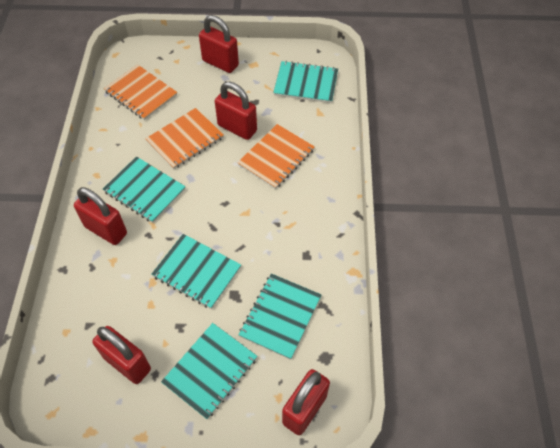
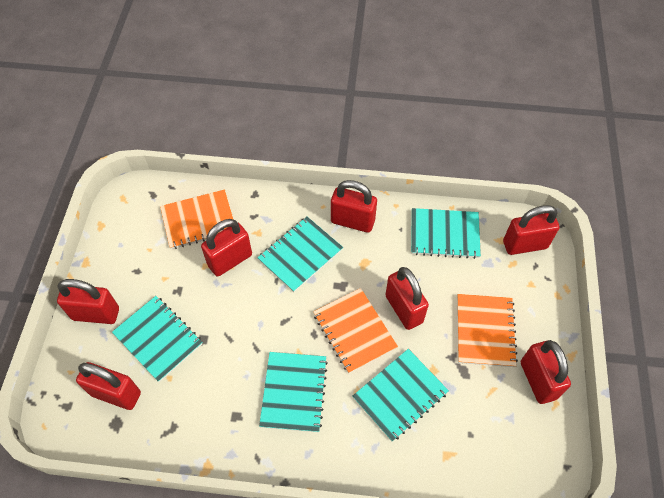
red padlock: [74,187,127,245] [92,326,151,384] [199,15,239,73] [215,82,257,140] [282,369,330,435] = 5 -> [57,279,119,324] [76,362,141,410] [201,219,252,276] [331,180,377,233] [385,267,429,330] [503,205,559,255] [521,340,571,404] = 7

